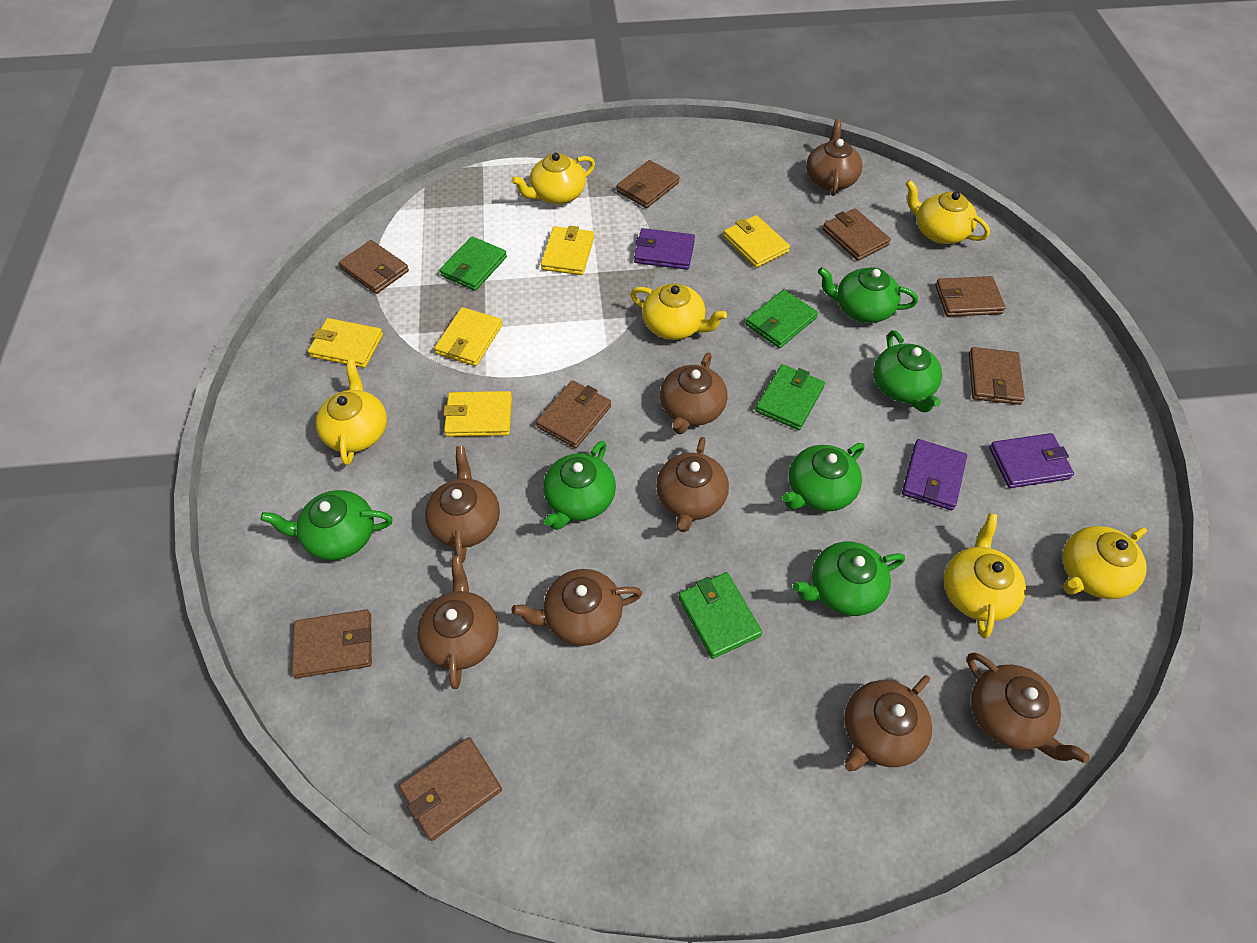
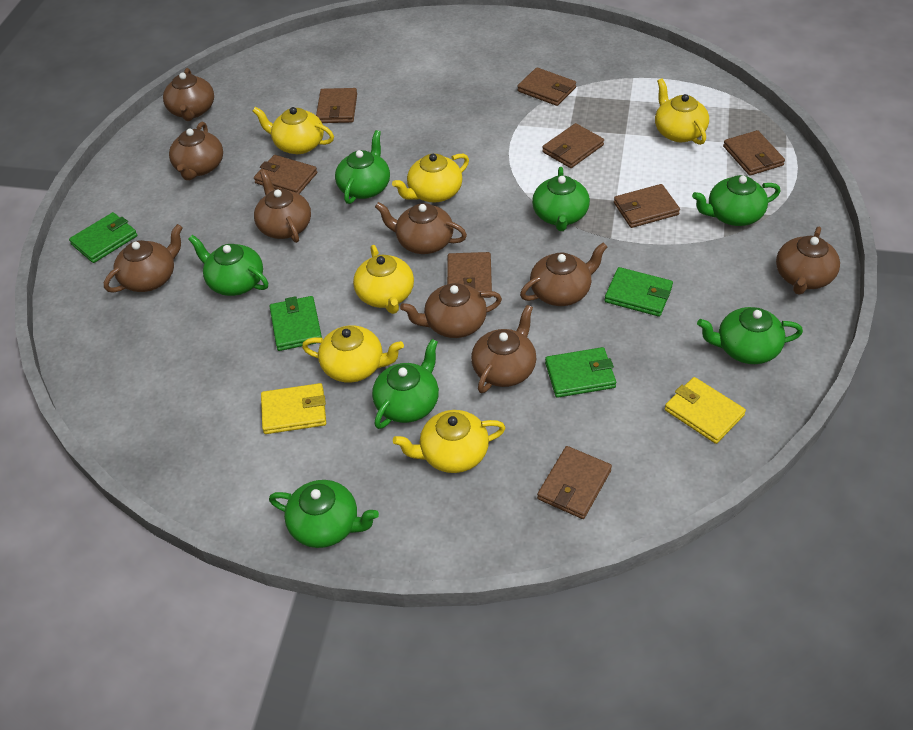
brown teapot: [417,556,499,689] [425,446,500,563] [511,569,642,646] [656,437,729,532] [660,352,728,434] [806,119,863,196] [844,675,932,772] [967,652,1090,763] = 8 -> [104,224,183,293] [163,68,214,121] [169,122,223,180] [254,170,311,243] [375,202,467,254] [400,283,502,338] [471,305,537,393] [520,243,607,306] [776,227,840,295] = 9
green teapot: [261,490,393,560] [543,441,616,530] [782,443,865,512] [793,542,905,616] [818,267,918,323] [874,330,942,413] = 6 -> [188,235,268,296] [269,480,379,548] [335,130,390,204] [372,339,439,429] [532,167,590,231] [692,175,780,226] [697,307,803,364] = 7
purple wallet: [634,228,695,270] [902,439,967,510] [989,433,1074,488] = 3 -> none = 0
yellow wallet: [308,318,383,368] [434,307,502,366] [443,391,512,437] [541,226,594,275] [723,215,790,268] = 5 -> [261,383,326,434] [665,377,746,444] = 2

